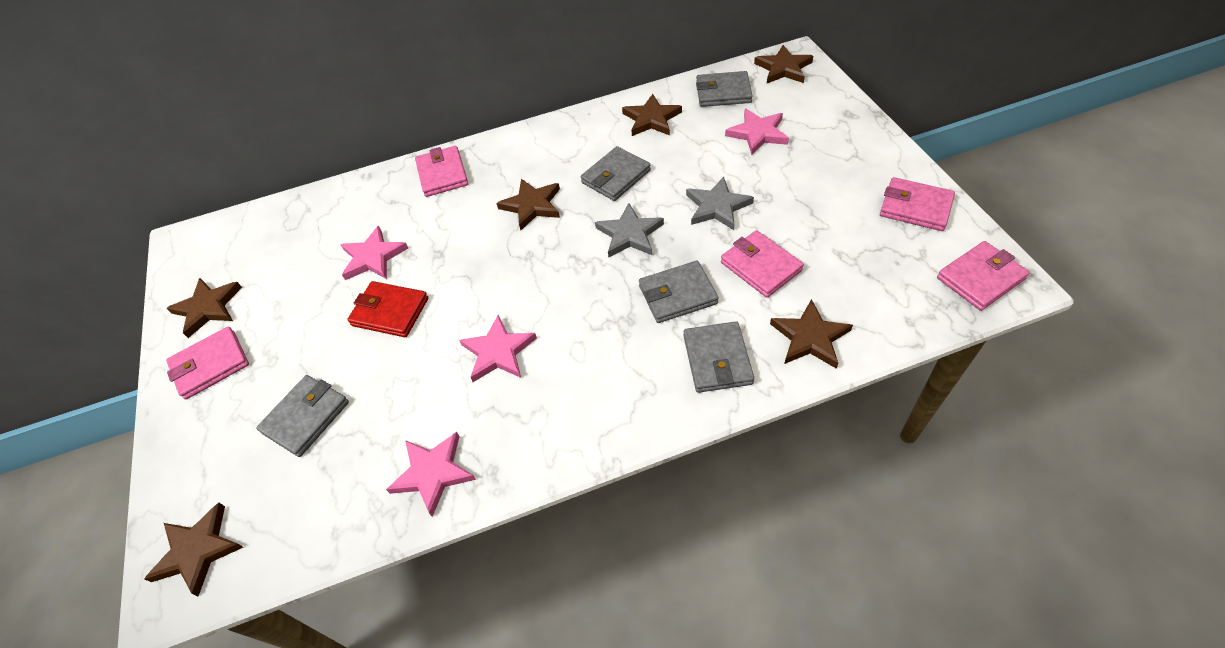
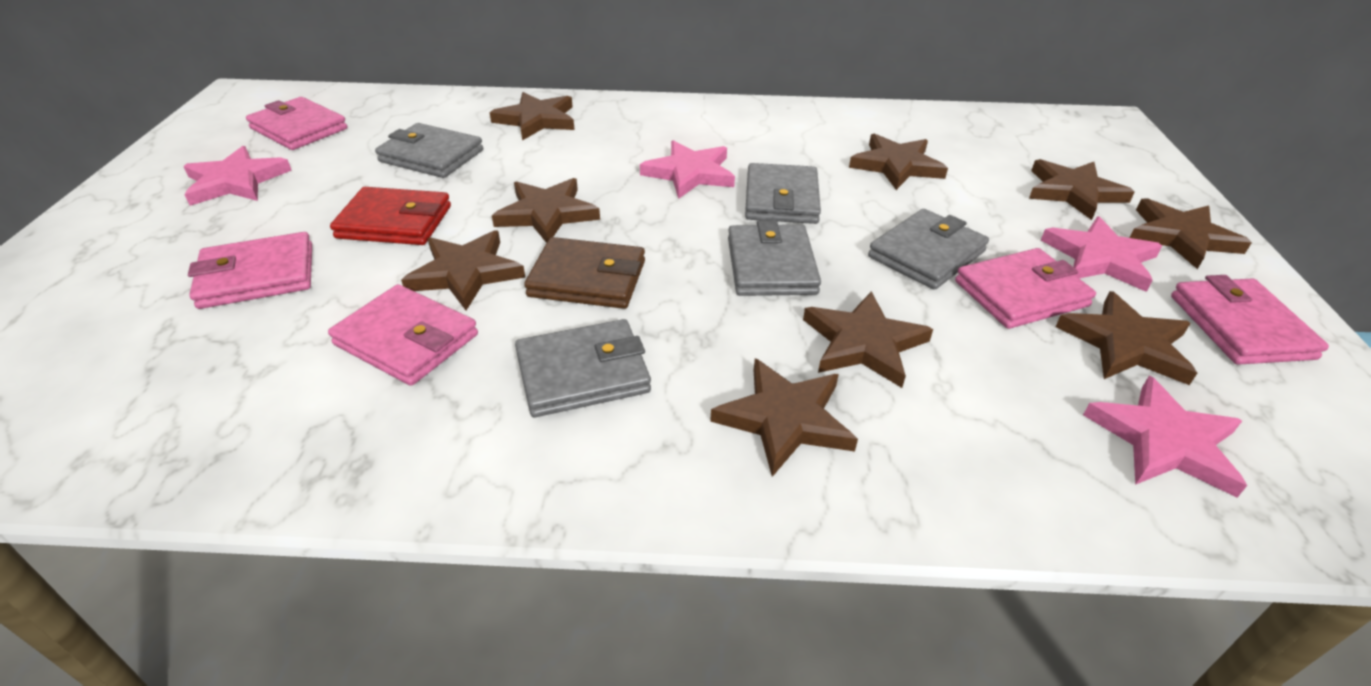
brown star: [144,503,243,596] [166,278,242,338] [496,179,560,230] [622,94,682,136] [754,45,813,83] [770,299,853,369] = 6 -> [401,230,525,310] [490,92,575,141] [492,178,600,243] [710,358,858,477] [803,292,933,388] [849,133,948,190] [1029,159,1135,220] [1056,291,1197,385] [1130,198,1252,269] = 9
brown wallet: none = 0 -> [524,237,645,309] = 1
grey star: [595,203,664,257] [686,177,754,230] = 2 -> none = 0

